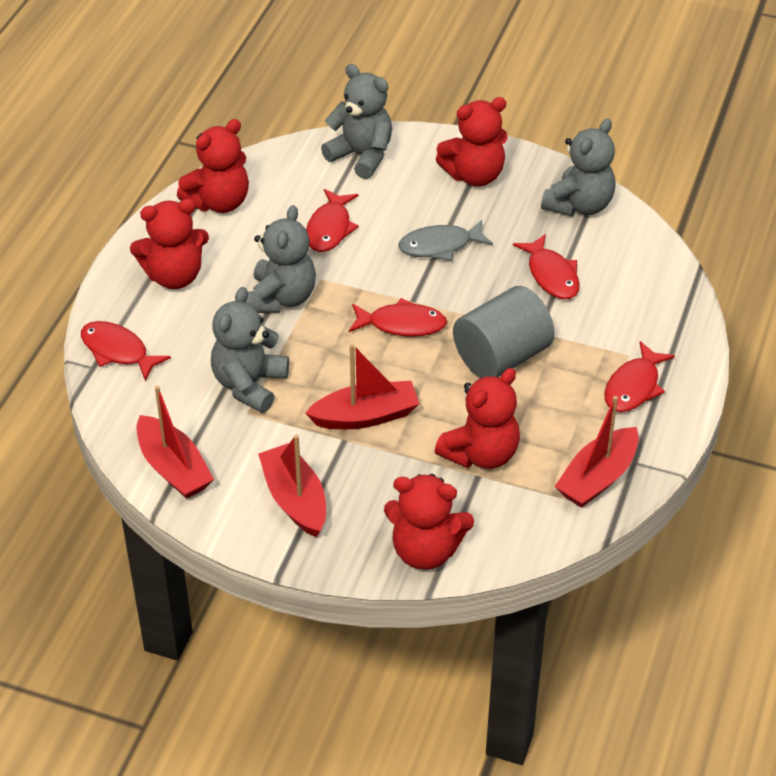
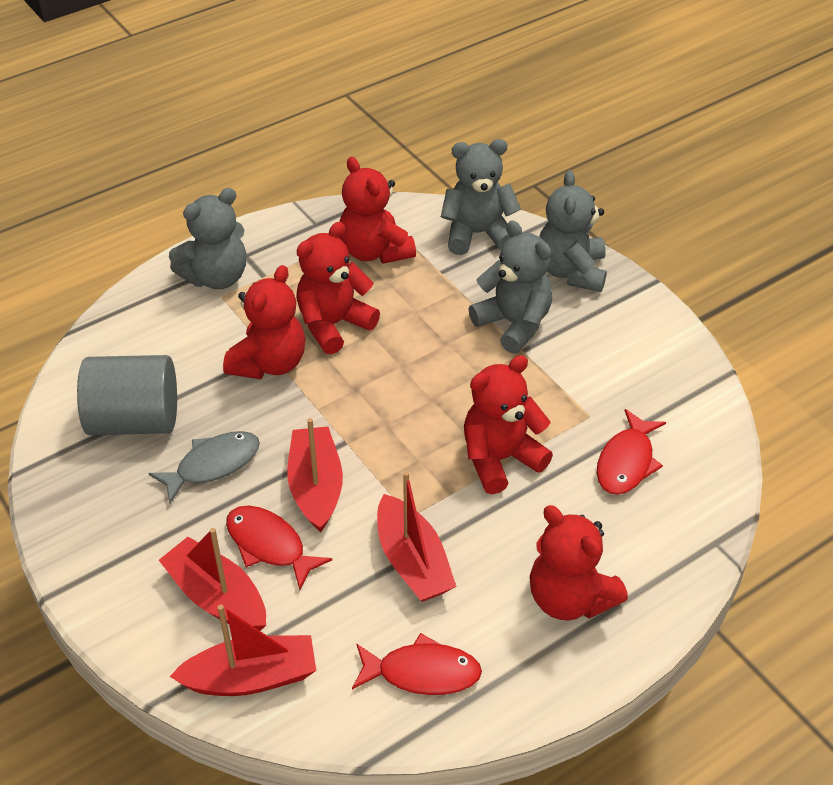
red fish: [81,321,171,381] [306,189,359,252] [349,298,447,336] [513,234,580,299] [604,341,675,412] = 5 -> [226,506,332,590] [352,633,482,695] [597,409,666,495] = 3

